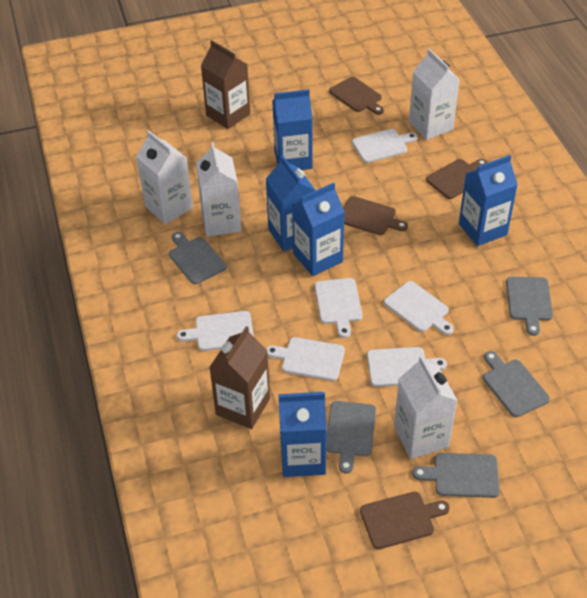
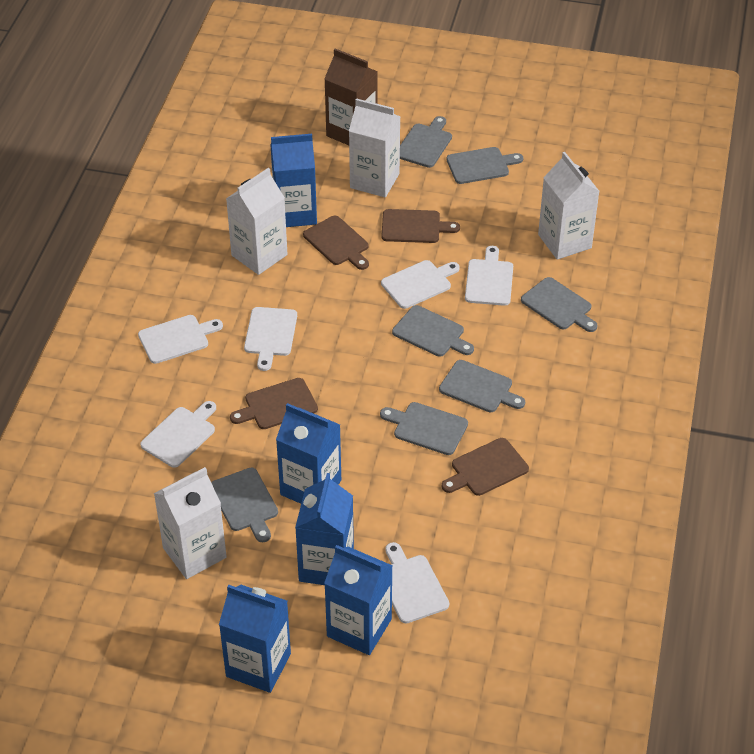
brown carton: [201,40,250,129] [209,326,270,429] = 2 -> [324,49,377,145] = 1
grey cutting board: [169,232,227,284] [326,401,376,474] [413,453,500,498] [483,351,550,417] [506,277,553,336] = 5 -> [211,468,278,542] [380,402,468,455] [392,305,474,357] [400,116,452,168] [439,360,525,412] [446,147,523,184] [521,277,598,332] = 7

